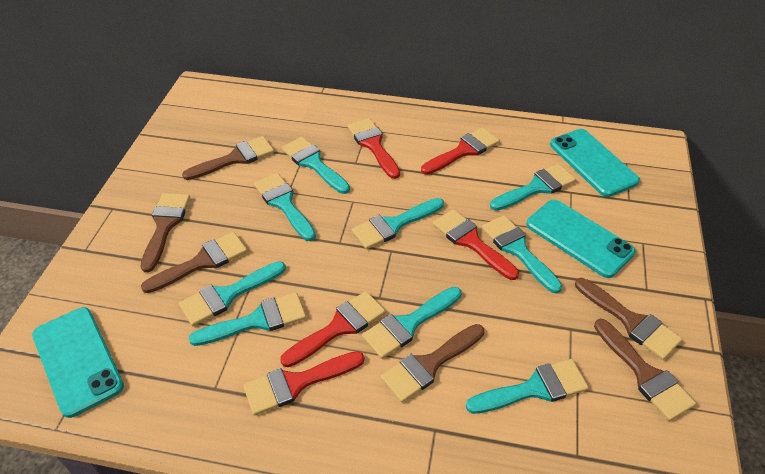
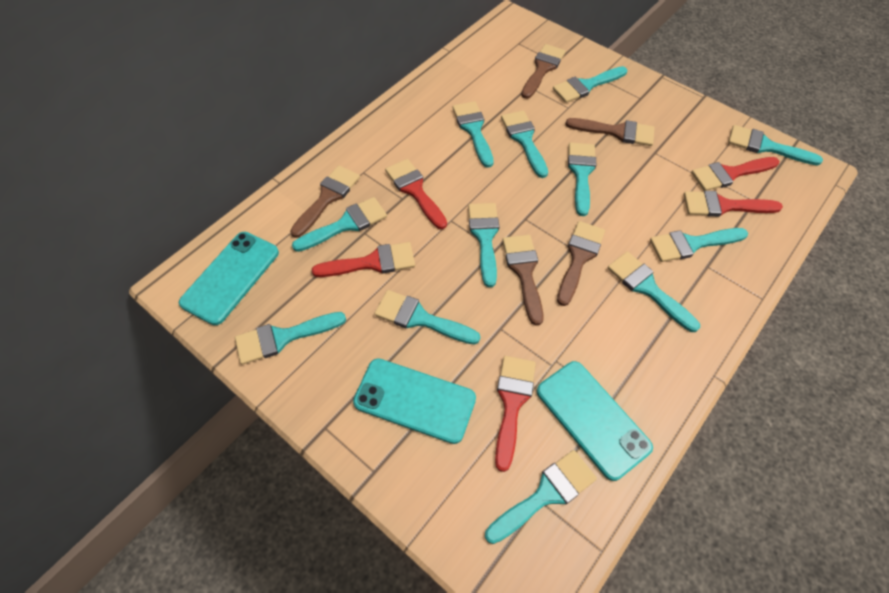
brown brush: [141,193,190,272] [141,232,247,293] [182,136,274,180] [381,324,484,402] [575,278,682,360] [594,319,696,421] = 6 -> [290,165,360,238] [502,235,544,326] [521,44,566,99] [557,221,605,306] [565,118,655,146] = 5
turquoise brush: [179,261,286,326] [189,292,306,346] [254,173,316,241] [282,137,350,194] [352,198,444,249] [362,287,461,359] [466,359,589,414] [481,215,562,293] [490,164,576,211] = 9 -> [235,312,346,365] [292,197,387,252] [374,290,480,345] [452,101,494,168] [468,203,499,287] [485,450,597,544] [501,111,548,178] [553,66,627,103] [568,143,596,216] [607,252,700,332] [650,228,748,262] [728,125,823,165] = 12

